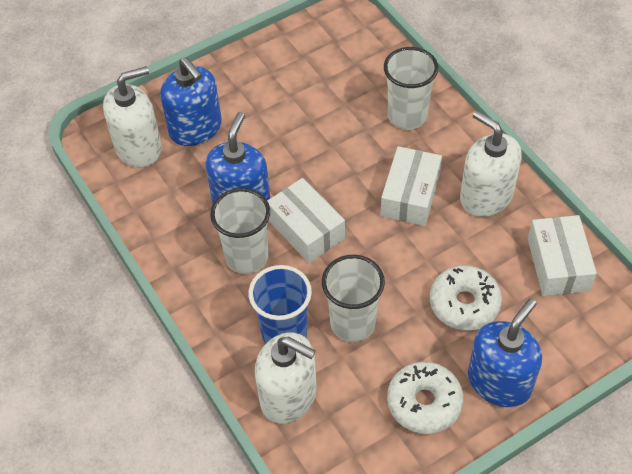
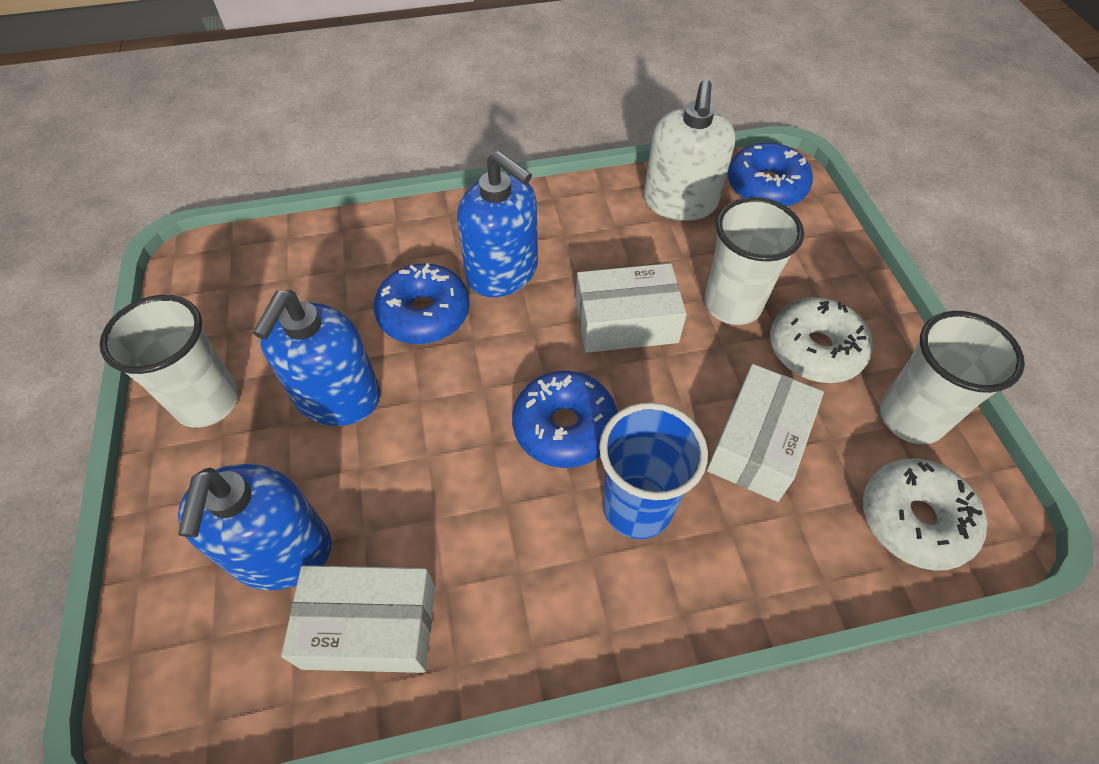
blue donut: none = 0 -> [374,263,470,344] [512,371,618,468] [728,142,813,207] = 3
white soap dispenser: [103,66,162,168] [255,332,317,424] [460,111,522,217] = 3 -> [644,80,736,221] = 1

